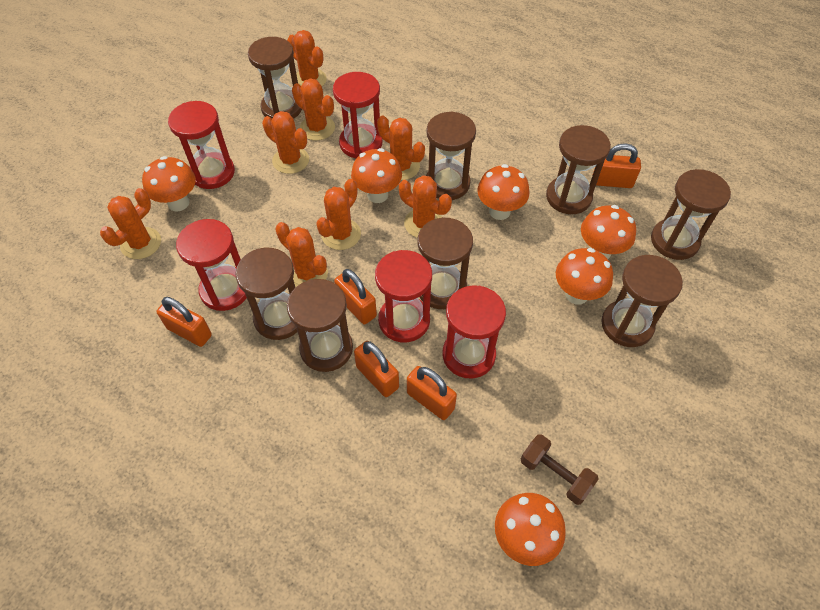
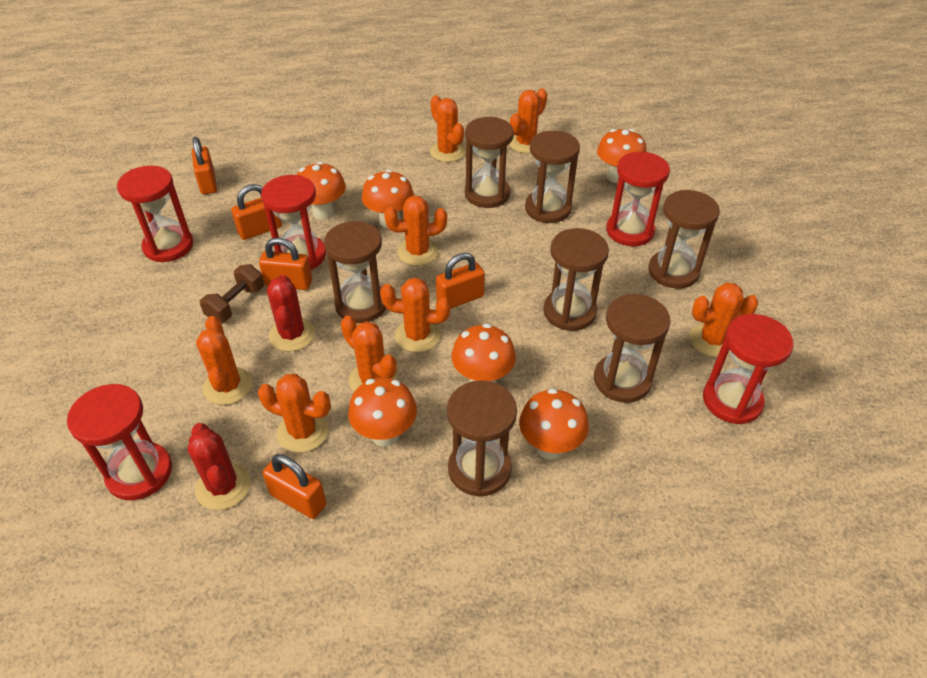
brown hourglass: [235,248,297,340] [248,37,302,119] [287,279,353,372] [417,217,473,309] [426,111,476,200] [546,125,611,214] [601,255,683,347] [651,169,731,260] = 8 -> [324,221,386,323] [447,380,517,497] [465,117,514,208] [525,131,580,223] [543,228,609,331] [594,294,671,403] [649,190,720,289] = 7
red cactus: none = 0 -> [188,423,251,510] [267,275,315,351] = 2

